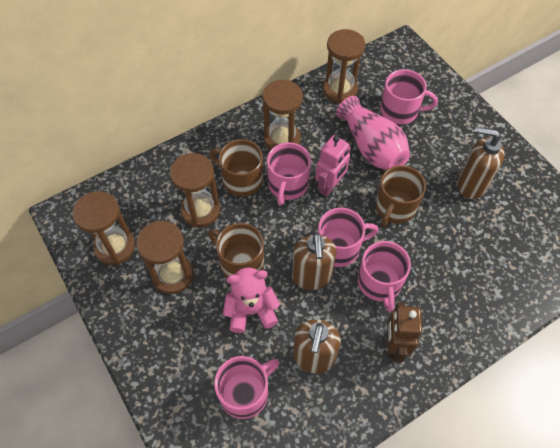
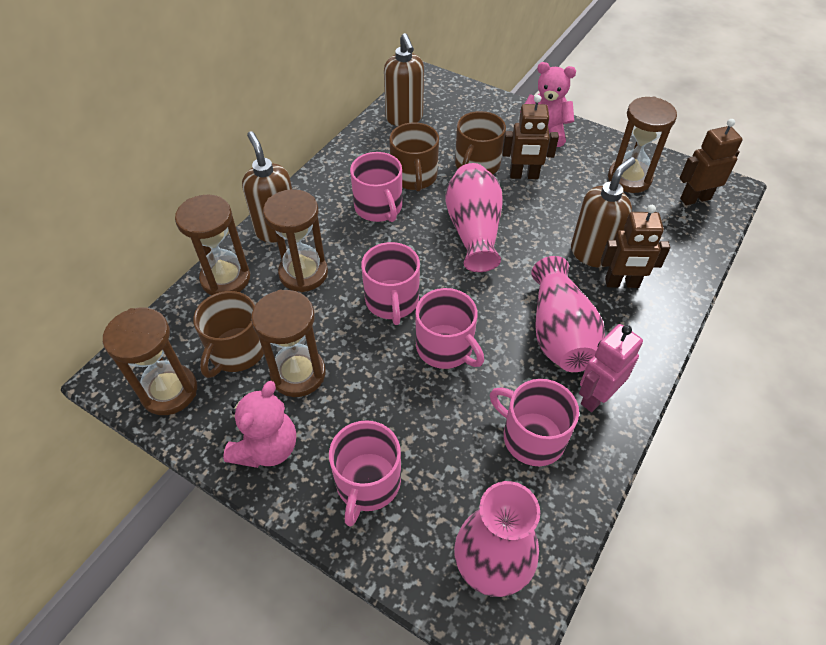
brown robot: [387,302,422,363] = 1 -> [502,95,559,179] [601,205,670,288] [680,119,743,205] = 3
pink teddy bear: [223,268,280,333] = 1 -> [223,381,296,468] [520,62,576,147] = 2
pink vase: [336,96,410,170] = 1 -> [445,163,502,272] [454,481,540,597] [531,256,605,372] = 3

